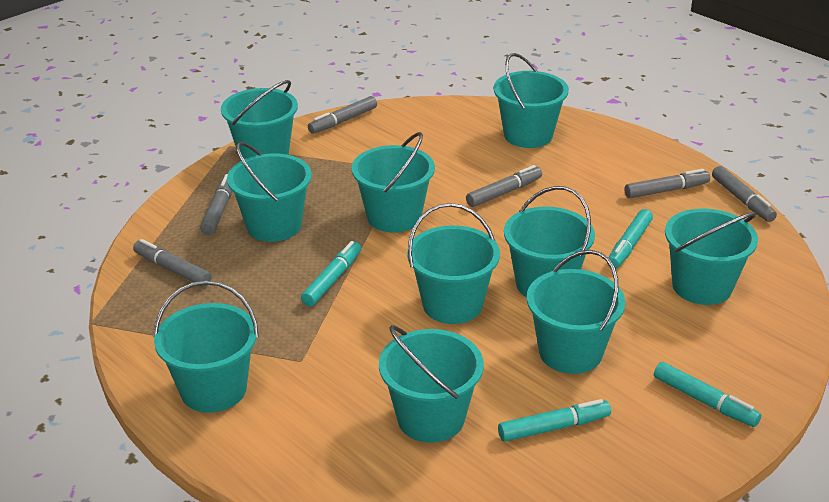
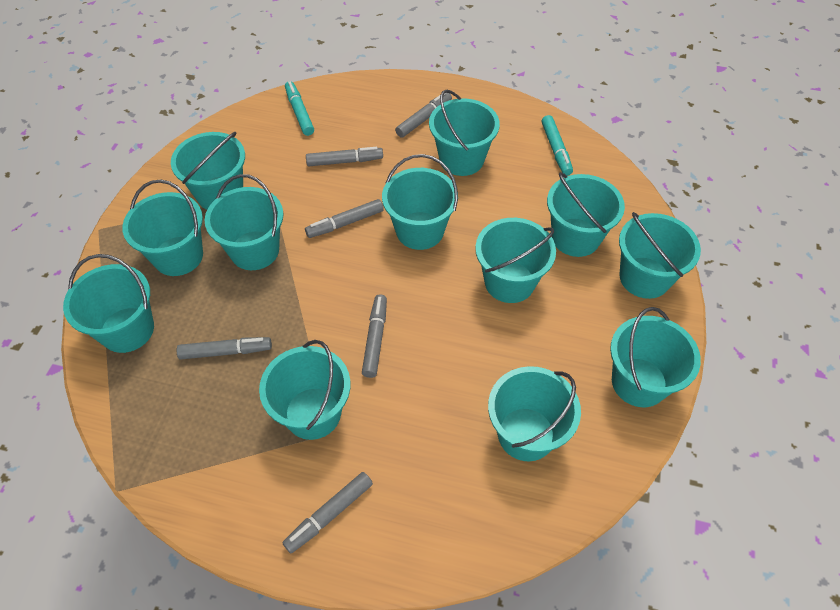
turquoise bucket: [153,281,259,413] [221,80,298,159] [227,142,312,242] [352,132,435,233] [379,325,484,443] [407,203,500,324] [494,53,569,148] [504,186,595,297] [527,250,625,374] [665,208,758,305] = 10 -> [63,254,154,353] [122,179,203,276] [171,132,245,210] [205,174,284,270] [259,340,351,440] [382,154,458,250] [429,89,500,176] [475,218,556,303] [488,366,581,461] [547,172,625,257] [610,307,701,407] [619,212,701,299] = 12
turquoise marker: [301,241,361,307] [498,399,611,442] [607,209,653,268] [654,362,761,427] = 4 -> [285,81,314,136] [542,115,573,176] = 2

